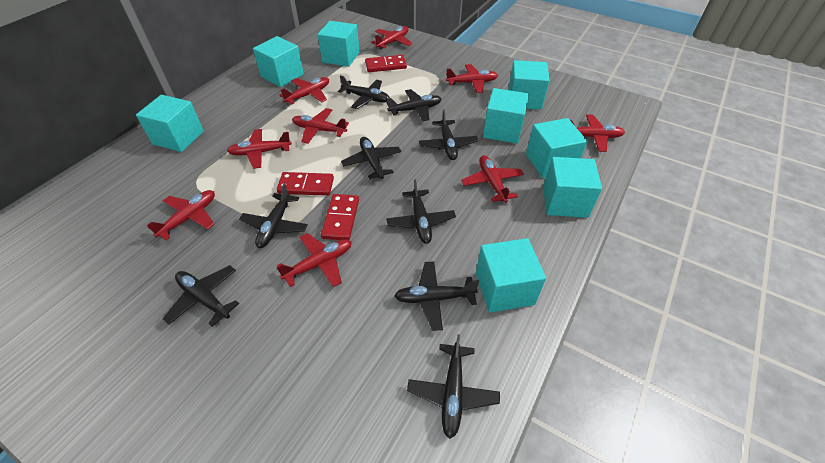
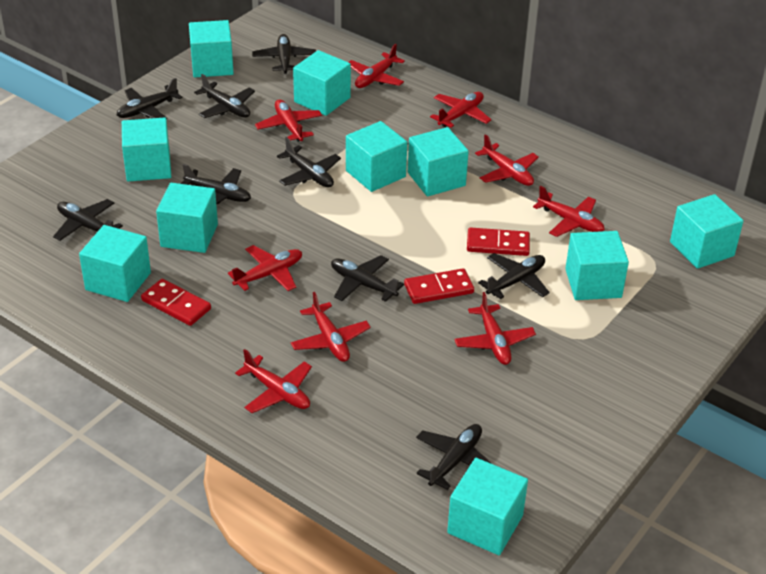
turquoise cube: [136,95,204,152] [253,36,304,87] [318,21,359,67] [476,238,546,313] [483,88,529,144] [508,60,550,110] [526,118,587,178] [543,157,602,218] = 8 -> [79,225,151,302] [122,118,171,182] [156,183,218,253] [189,20,234,77] [293,50,351,116] [346,121,407,192] [408,127,469,197] [447,458,528,555] [565,231,629,300] [670,194,744,269] = 10

